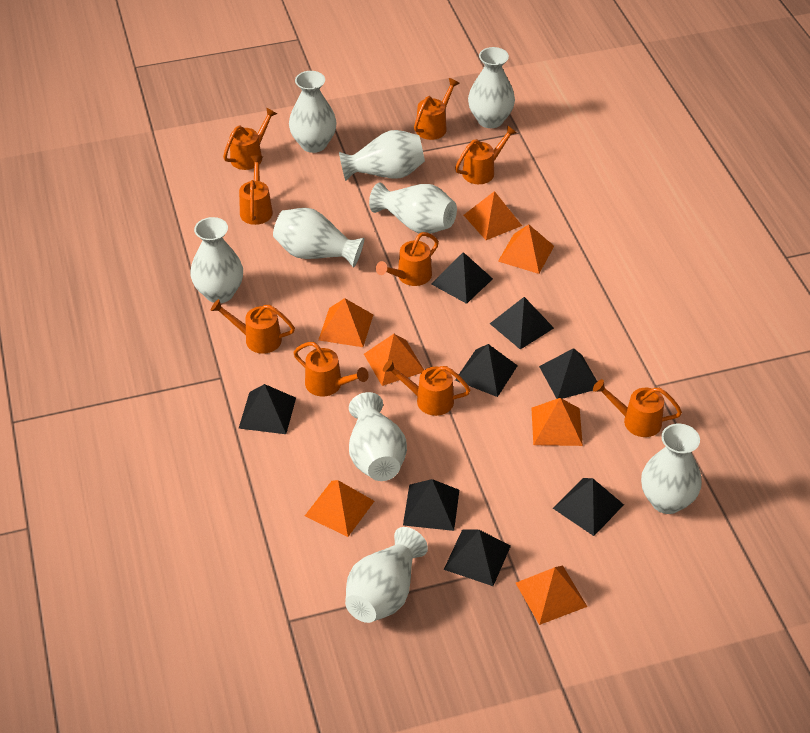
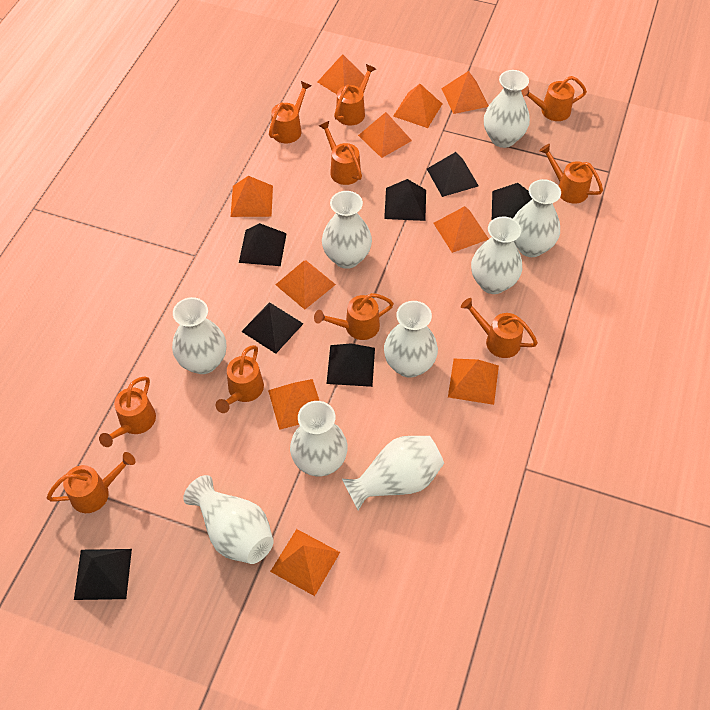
black pyramid: [238,384,296,434] [403,479,459,531] [431,252,493,304] [444,530,511,586] [455,344,518,397] [490,297,554,350] [539,348,597,399] [553,478,624,536] = 8 -> [74,549,132,600] [239,223,287,266] [241,302,303,354] [327,343,375,387] [384,179,426,221] [427,152,479,197] [492,183,532,220] = 7
orange pyramid: [305,480,374,537] [318,298,373,347] [364,334,424,386] [464,191,522,240] [498,224,554,274] [516,565,587,625] [531,398,583,446] = 7 -> [231,176,273,217] [268,379,319,430] [270,529,340,596] [275,261,336,309] [317,54,369,94] [358,112,412,158] [393,84,442,128] [433,206,489,253] [441,71,489,114] [448,359,499,405] = 10
orange watering can: [211,299,295,354] [223,108,277,170] [239,156,273,225] [293,342,369,396] [376,232,439,286] [383,359,470,416] [414,78,460,140] [455,125,517,184] [593,379,682,437] = 9 -> [47,452,136,513] [99,376,156,447] [216,345,264,413] [269,81,311,143] [314,293,394,340] [319,121,362,185] [334,64,376,125] [461,298,538,358] [521,76,587,121] [539,144,603,204] = 10

